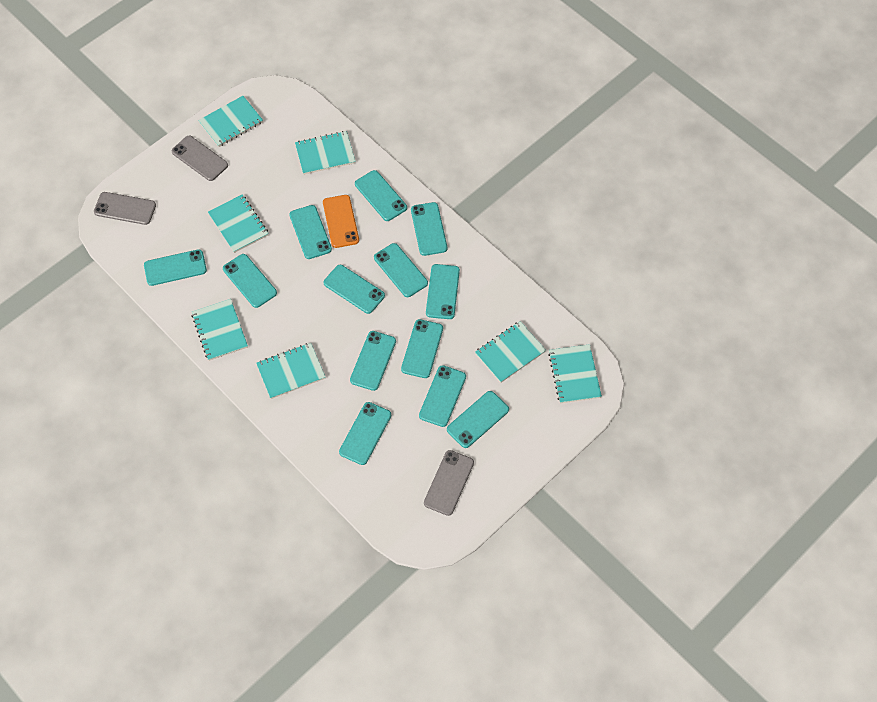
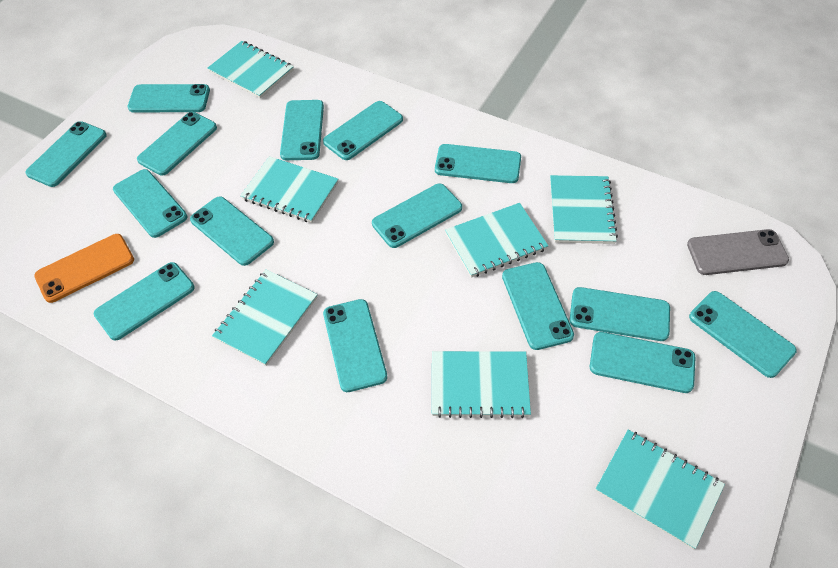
grey phone: [94,192,156,225] [172,136,228,181] [424,450,474,516] = 3 -> [687,229,789,275] = 1
turquoise phone: [144,249,207,286] [223,254,277,308] [289,205,332,259] [323,265,385,314] [339,402,391,465] [350,331,396,391] [355,170,407,221] [374,243,428,297] [401,319,443,378] [411,202,447,256] [419,365,466,427] [426,264,460,319] [447,391,509,448] = 13 -> [25,121,107,187] [94,262,195,341] [113,169,187,238] [128,84,210,112] [137,112,217,175] [190,196,274,266] [280,100,324,160] [323,101,403,160] [323,299,387,392] [372,184,462,248] [435,144,521,183] [502,262,574,350] [570,287,670,341] [590,332,696,393] [689,291,797,378] = 15

